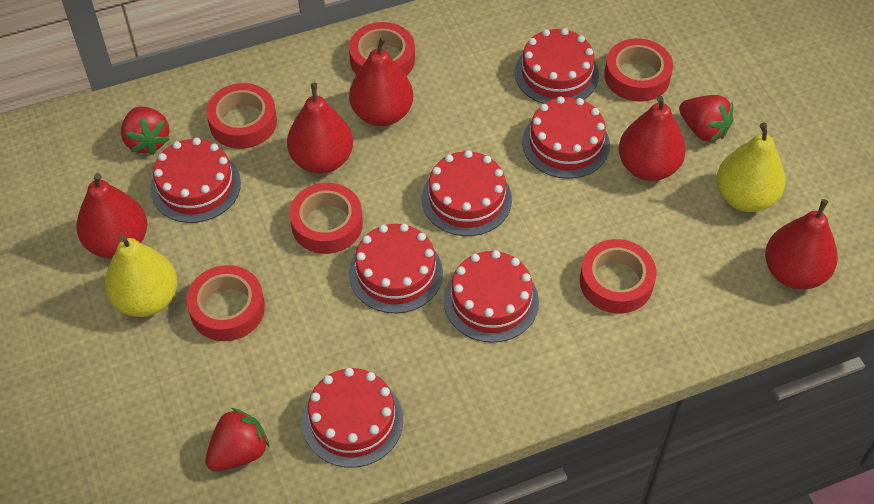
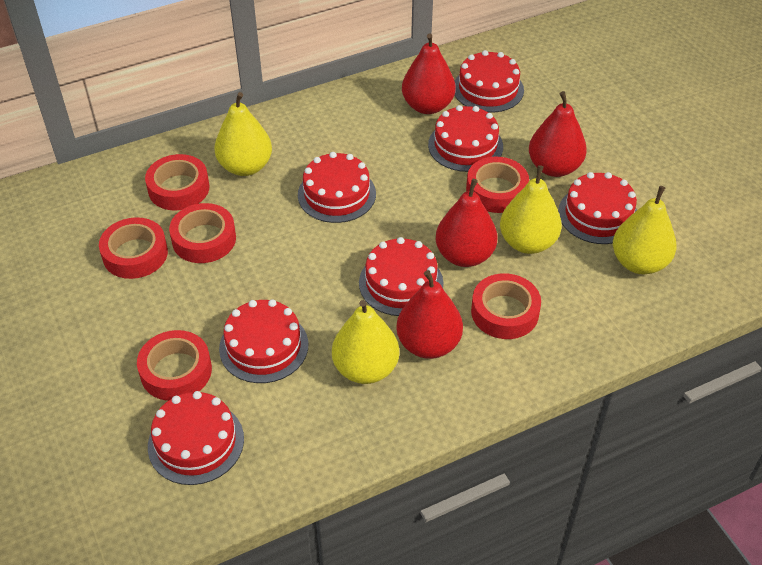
red pear: [76,173,147,258] [287,83,353,174] [349,37,413,126] [619,96,686,181] [765,199,838,290] = 5 -> [396,270,463,359] [402,33,456,114] [436,179,497,267] [529,91,587,177] = 4
red strawberry: [121,106,170,155] [205,408,269,471] [679,95,734,142] = 3 -> none = 0
yellow pear: [105,235,177,317] [716,123,786,212] = 2 -> [214,92,272,176] [332,300,399,384] [500,165,562,254] [613,186,677,274] = 4

